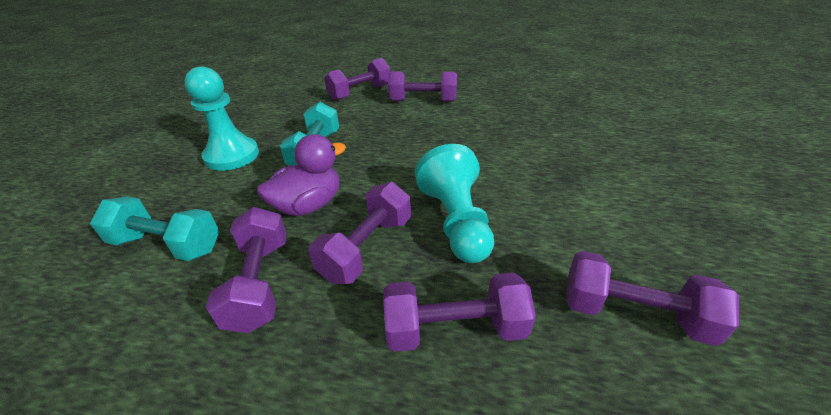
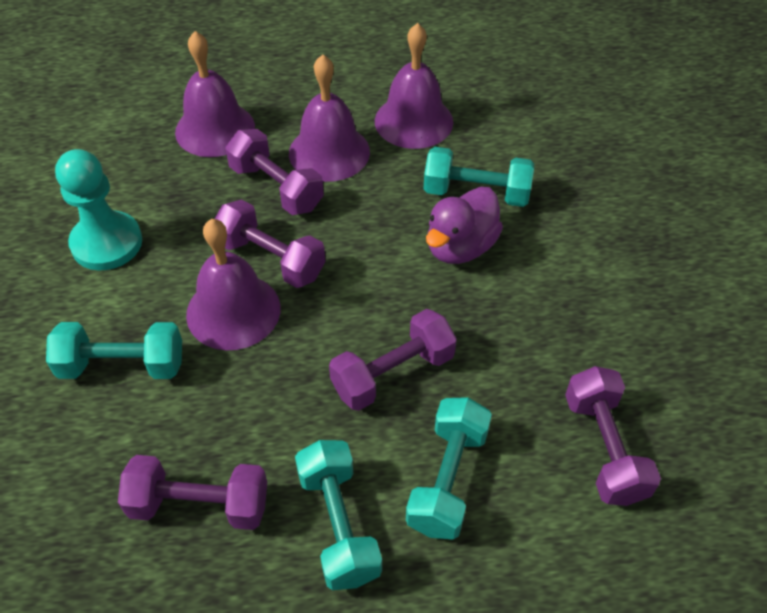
purple bell: none = 0 -> [175,31,255,157] [186,219,280,350] [289,54,370,182] [375,23,453,149] = 4
purple dumbbell: [206,207,287,333] [309,182,411,284] [324,58,391,101] [383,273,536,352] [388,72,457,102] [566,251,739,346] = 6 -> [118,455,267,530] [215,199,326,288] [225,129,324,215] [329,309,457,411] [565,366,661,506] = 5
turquoise dumbbell: [90,196,220,261] [280,102,339,166] = 2 -> [46,322,182,379] [295,440,382,590] [406,397,492,540] [424,147,534,207] = 4
turquoise pawn: [184,66,259,171] [415,144,494,263] = 2 -> [55,149,142,270] = 1

